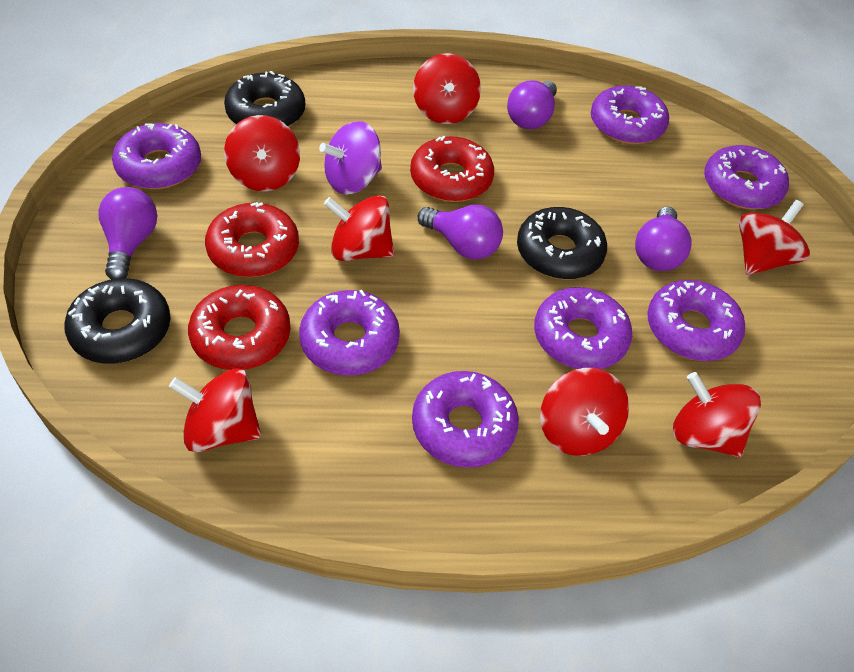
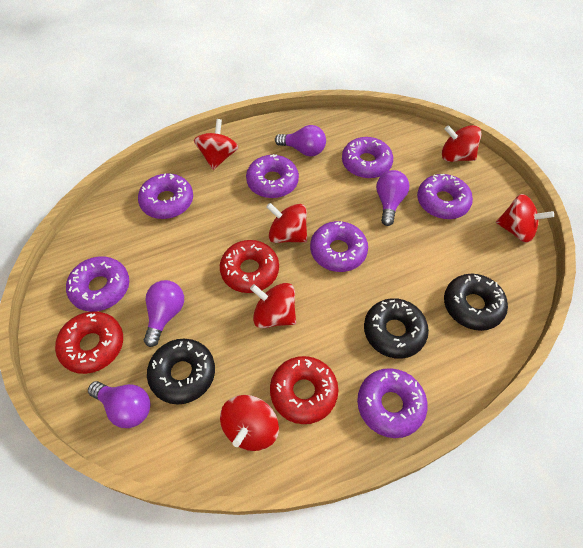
purple spinning top: [319,121,382,195] = 1 -> none = 0
red spinning top: [169,369,261,452] [224,115,300,191] [324,195,394,261] [413,53,481,124] [540,368,629,456] [673,372,761,457] [739,200,810,275] = 7 -> [194,119,238,170] [220,395,279,451] [250,283,296,328] [266,203,307,243] [442,125,482,162] [496,194,554,243] = 6

